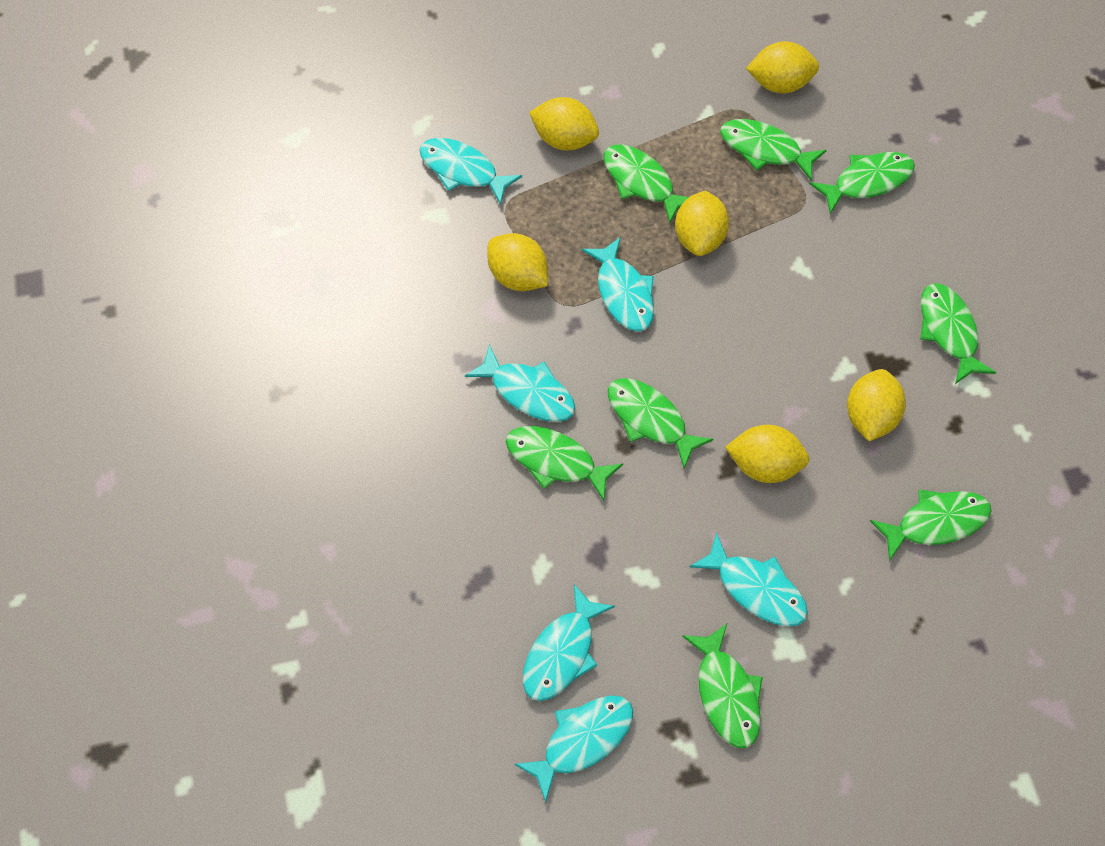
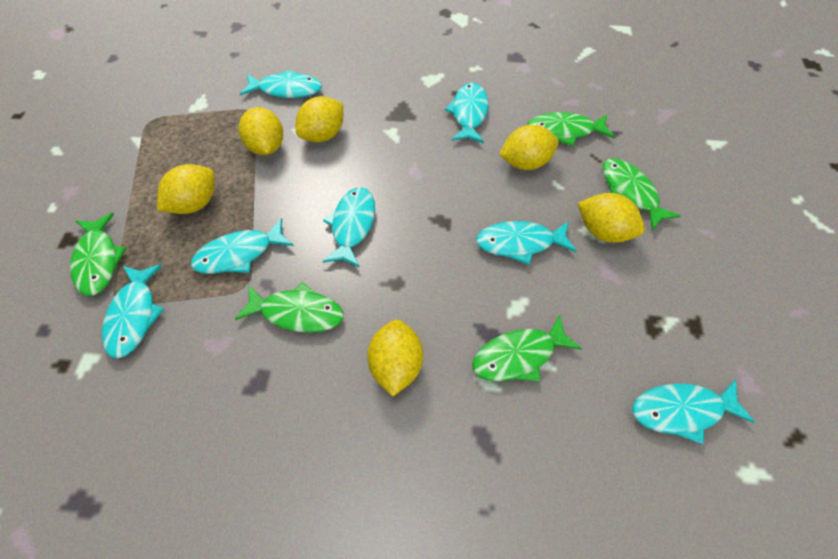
green fish: [506,426,623,501] [603,145,689,223] [608,378,714,469] [682,624,763,748] [720,119,827,180] [810,152,915,214] [870,489,992,561] [920,284,996,384] = 8 -> [70,213,127,296] [235,282,344,333] [472,315,582,382] [527,112,614,146] [603,158,681,230] = 5
turquoise fish: [419,138,522,205] [465,344,576,422] [514,695,633,803] [523,585,615,701] [582,237,654,331] [690,533,808,627] = 6 -> [102,264,164,359] [191,218,294,274] [240,69,322,98] [322,187,375,268] [445,83,489,143] [476,221,576,265] [632,379,755,444] = 7

